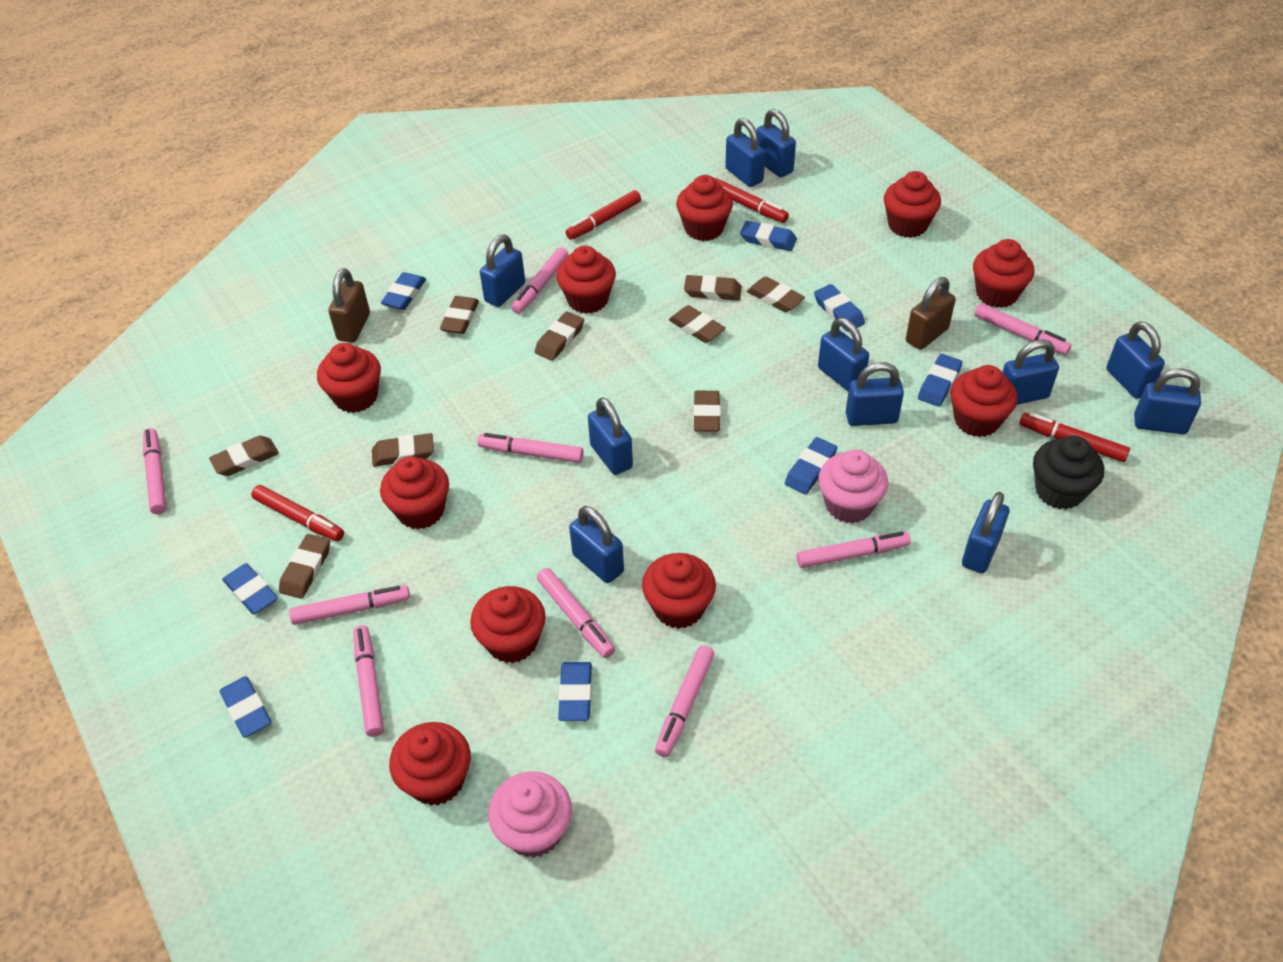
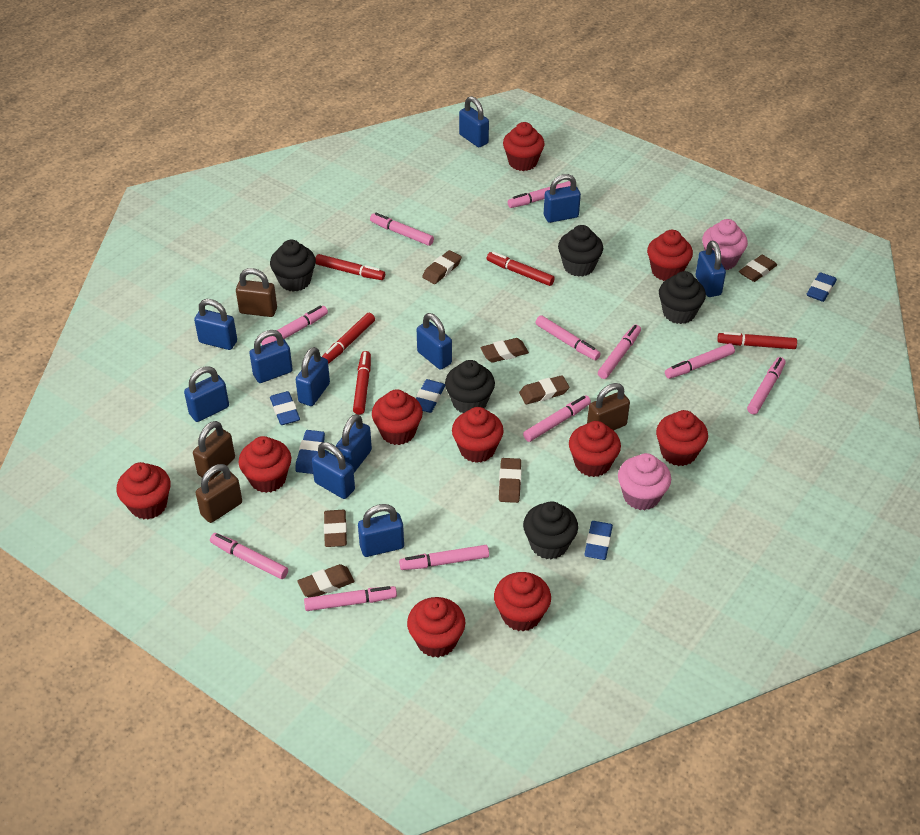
black cupcake: [1033,436,1104,509] = 1 -> [270,240,316,292] [445,360,495,413] [523,501,578,560] [558,225,603,277] [659,271,706,324] = 5
blue eraser: [220,676,271,738] [222,563,278,614] [381,272,426,310] [558,662,592,721] [740,221,797,251] [785,437,837,494] [814,284,865,332] [918,354,962,407] = 8 -> [270,391,300,425] [295,430,325,474] [416,379,445,413] [584,521,613,560] [807,272,837,302] = 5
brown eraser: [209,435,279,476] [279,534,330,599] [372,433,434,467] [440,296,479,334] [535,311,584,361] [669,305,726,343] [684,275,742,301] [693,391,721,432] [747,277,805,312] = 9 -> [297,564,355,597] [324,510,347,547] [422,250,462,284] [480,338,529,363] [499,458,521,503] [519,375,569,404] [739,255,777,282] = 7
brown padlock: [328,268,370,343] [906,277,956,350] = 2 -> [193,421,235,481] [196,464,242,523] [236,268,277,317] [587,383,630,431] = 4
pink marker: [143,428,167,514] [289,585,410,625] [353,625,384,737] [477,433,584,463] [511,247,569,314] [537,568,615,658] [655,645,715,757] [797,532,911,568] [974,303,1071,355] = 9 -> [210,533,288,579] [261,306,328,345] [304,586,397,611] [370,213,434,246] [399,545,489,570] [508,181,571,208] [523,395,591,442] [535,315,601,360] [598,325,641,379] [665,343,735,379] [747,357,786,414] = 11
red marker: [251,485,344,542] [565,190,641,240] [715,178,789,223] [1019,413,1130,462] = 4 -> [315,254,385,280] [322,313,375,364] [353,351,371,415] [487,252,555,286] [717,332,797,349] = 5

